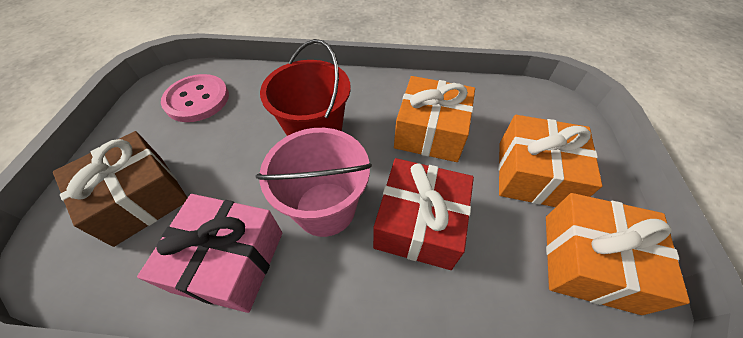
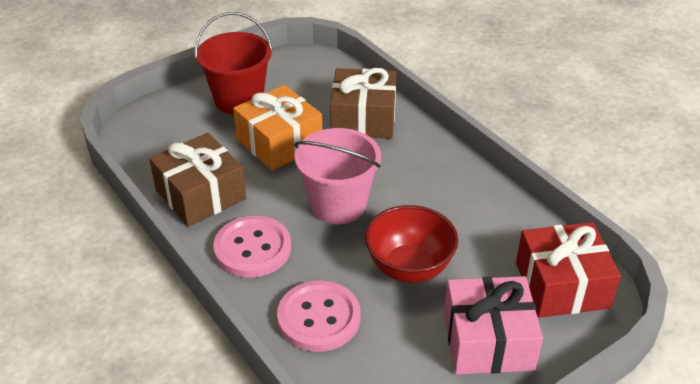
brown gift: [53,131,188,247] = 1 -> [149,133,246,227] [330,68,396,139] = 2
orange gift: [394,76,475,162] [498,115,602,207] [546,193,690,315] = 3 -> [233,85,322,171] = 1
pink button: [161,74,229,122] = 1 -> [213,216,291,278] [277,281,361,352] = 2
red bowl: none = 0 -> [365,205,458,283] = 1

